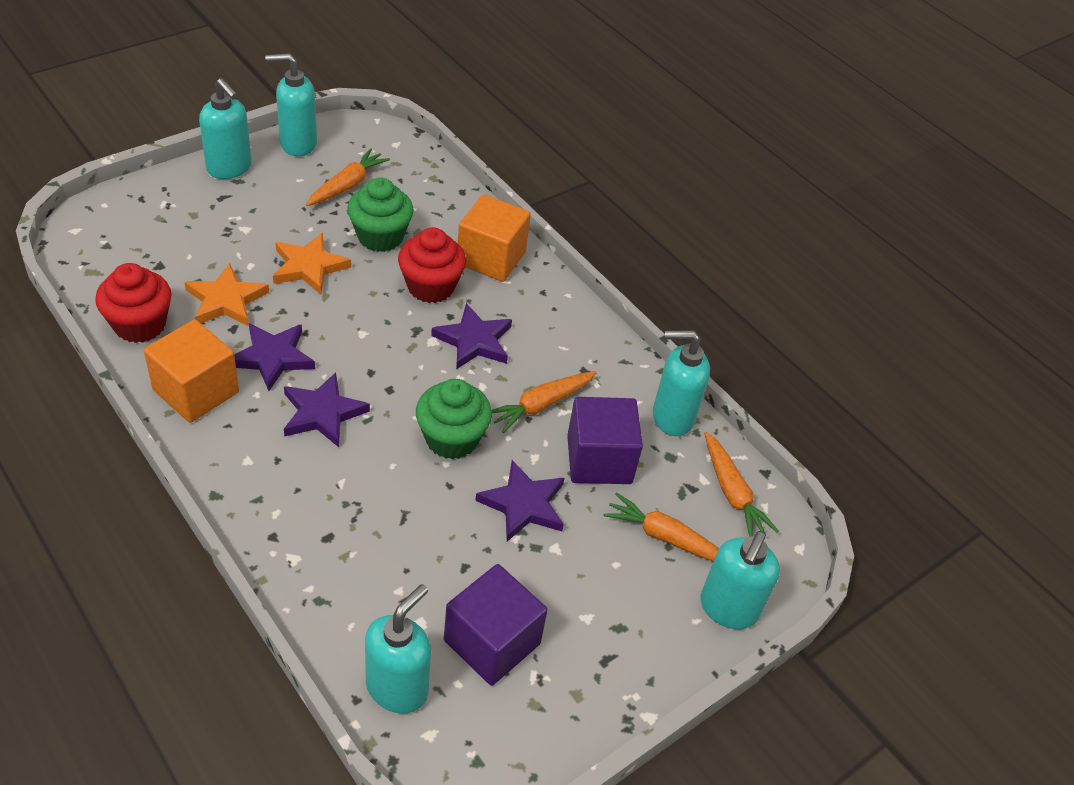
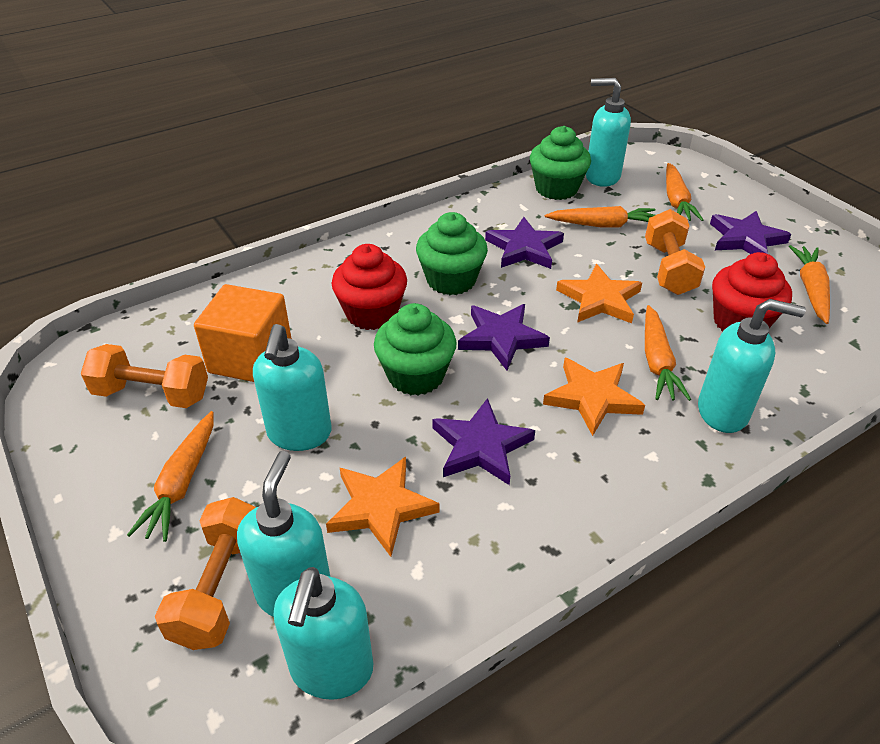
green cupcake: [347,177,413,252] [416,379,492,460] = 2 -> [374,303,456,396] [416,212,488,295] [530,126,591,200] = 3
orange carrot: [306,148,390,206] [492,371,597,433] [603,492,719,561] [704,432,779,537] = 4 -> [127,411,214,542] [545,206,655,227] [645,305,691,401] [666,163,704,221] [789,245,830,324] = 5
orange cube: [144,319,239,423] [458,194,531,282] = 2 -> [194,284,292,382] = 1
orange dumbbell: none = 0 -> [81,344,208,408] [155,497,256,650] [645,209,705,295] = 3
orange star: [184,263,269,326] [273,233,351,294] = 2 -> [326,457,440,557] [543,358,645,436] [556,264,642,323] = 3
purple cube: [444,564,548,686] [567,397,643,484] = 2 -> none = 0

